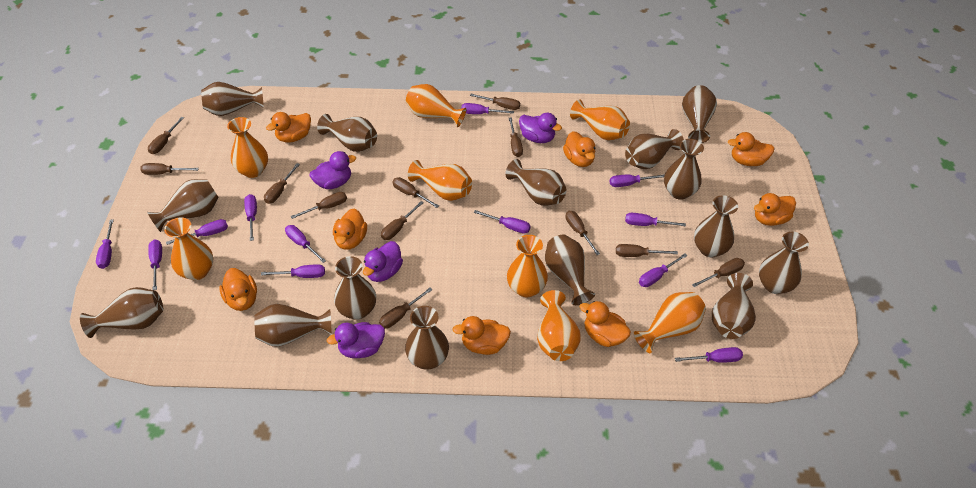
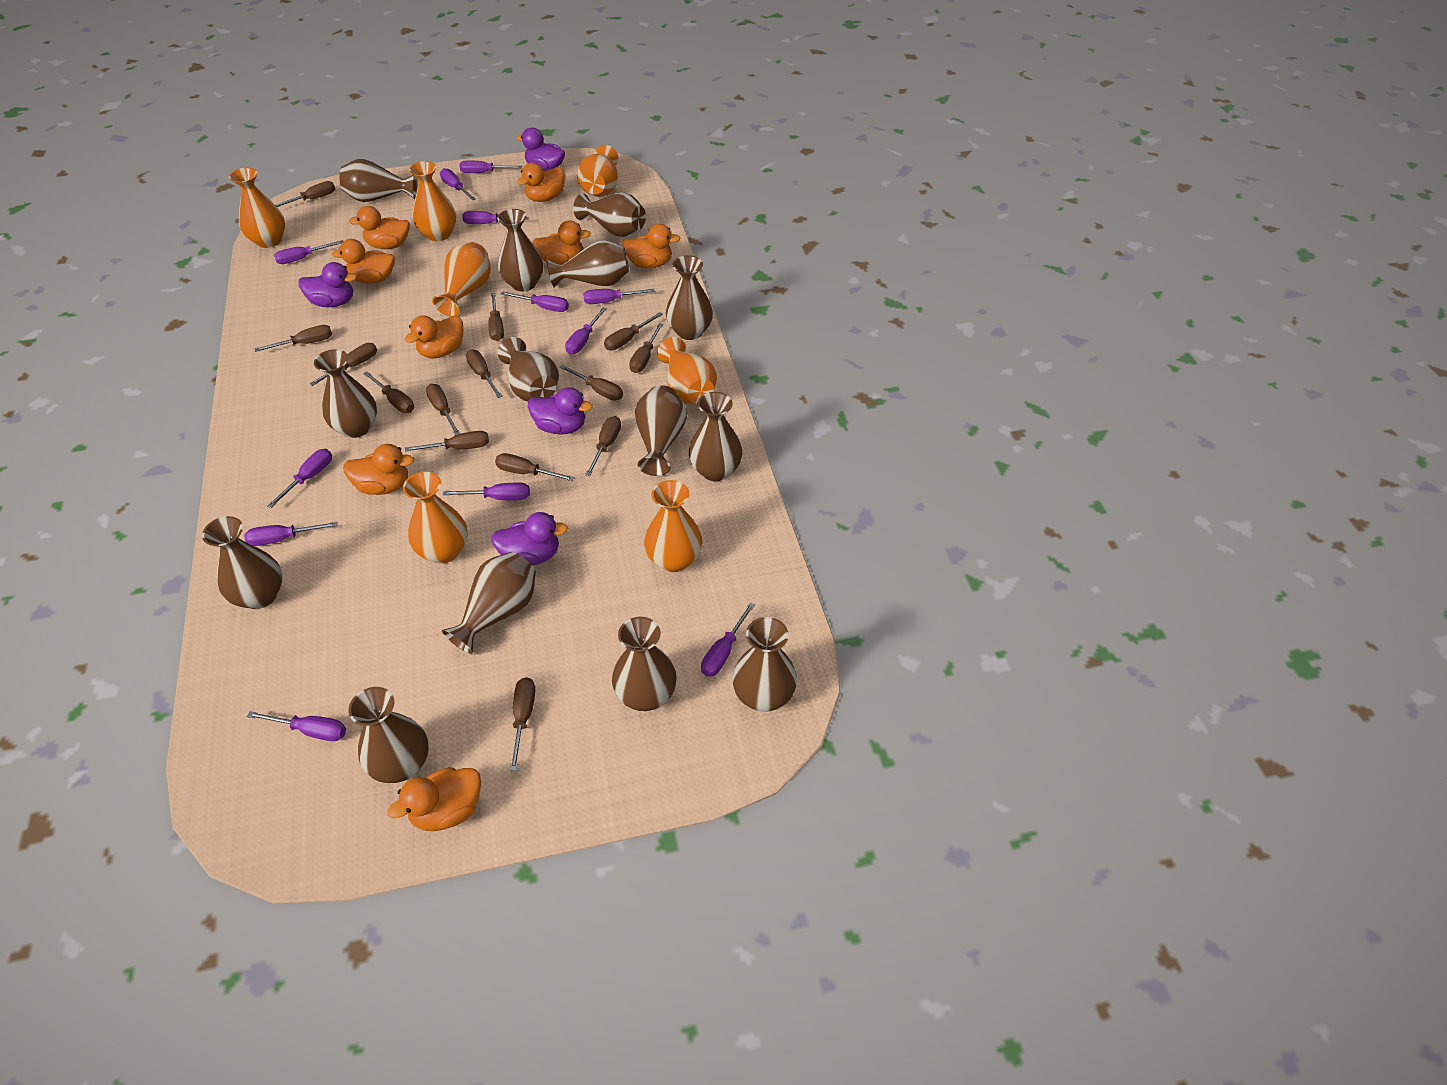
brown screwdriver: [140,163,199,175] [148,117,184,154] [264,163,300,204] [290,192,347,219] [379,288,433,329] [381,201,424,240] [392,177,439,208] [470,94,520,110] [509,117,523,157] [565,211,600,255] [616,244,678,257] [692,258,745,287] = 12 -> [255,325,332,352] [275,181,335,207] [310,343,377,386] [363,371,414,413] [405,431,489,452] [426,384,460,435] [466,350,502,398] [489,293,504,341] [495,453,575,481] [510,677,535,771] [560,365,623,401] [585,416,621,476] [604,312,663,350] [629,323,663,373] = 14
brown vase: [80,287,163,338] [147,179,219,232] [201,82,264,116] [254,304,331,347] [317,114,377,152] [334,256,376,320] [405,306,449,369] [505,159,566,206] [545,235,595,305] [625,129,684,169] [664,139,704,200] [682,85,717,143] [694,195,738,257] [712,273,756,339] [759,232,809,294] = 15 -> [202,516,282,609] [314,349,377,438] [340,159,417,202] [349,687,429,783] [442,552,536,654] [497,209,543,291] [498,337,559,402] [547,240,629,288] [573,192,646,237] [612,617,677,711] [635,385,687,476] [666,255,713,340] [689,392,742,481] [732,617,797,712] = 14
orange vase: [164,217,213,280] [227,117,268,178] [406,84,466,127] [408,160,472,201] [507,235,548,297] [537,290,581,361] [570,99,630,140] [634,292,706,353] = 8 -> [229,167,285,248] [403,472,468,564] [409,161,456,241] [432,242,491,316] [577,145,618,197] [644,480,702,572] [657,337,717,404] = 7

